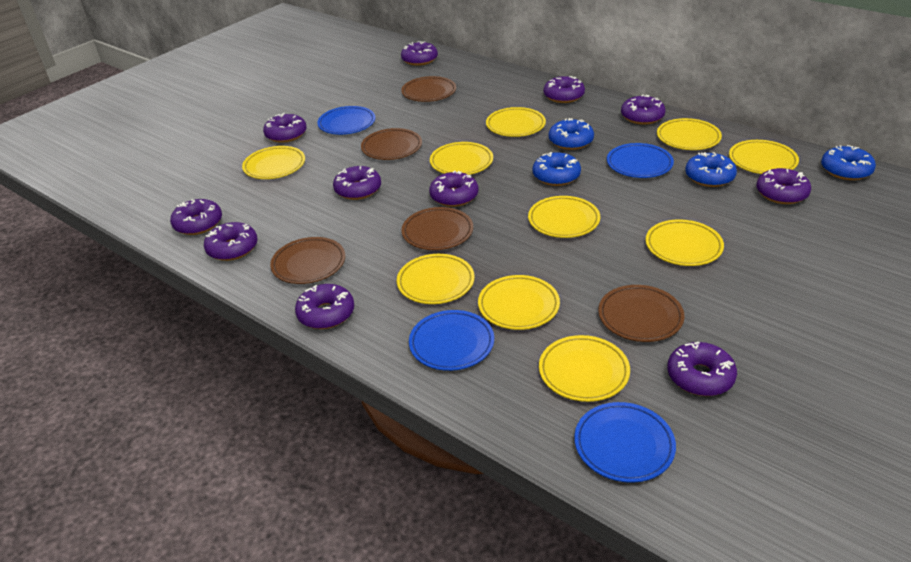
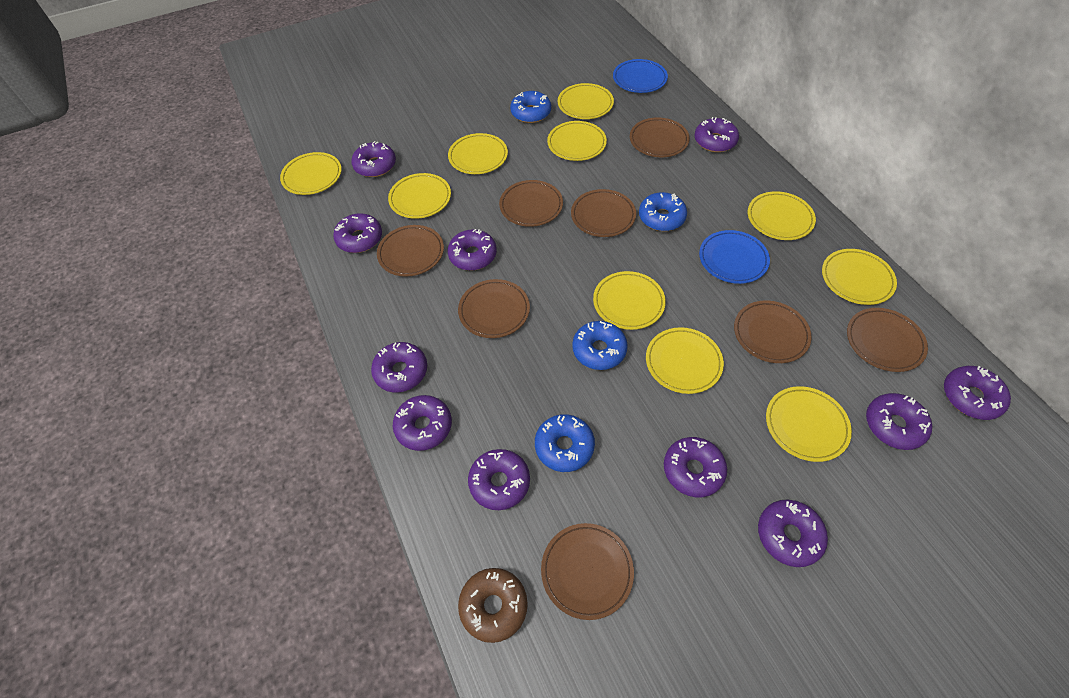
blue plate: [317,106,375,135] [409,310,494,371] [574,402,676,483] [607,143,674,178] = 4 -> [613,59,668,93] [699,230,770,284] = 2
brown donut: none = 0 -> [458,568,528,643] = 1
brown plate: [270,237,345,284] [361,128,422,160] [401,76,456,102] [402,207,473,250] [598,285,685,342] = 5 -> [377,225,444,277] [458,279,530,338] [499,180,563,227] [541,523,634,620] [571,189,636,237] [630,117,690,157] [734,301,812,363] [847,308,928,372] = 8

